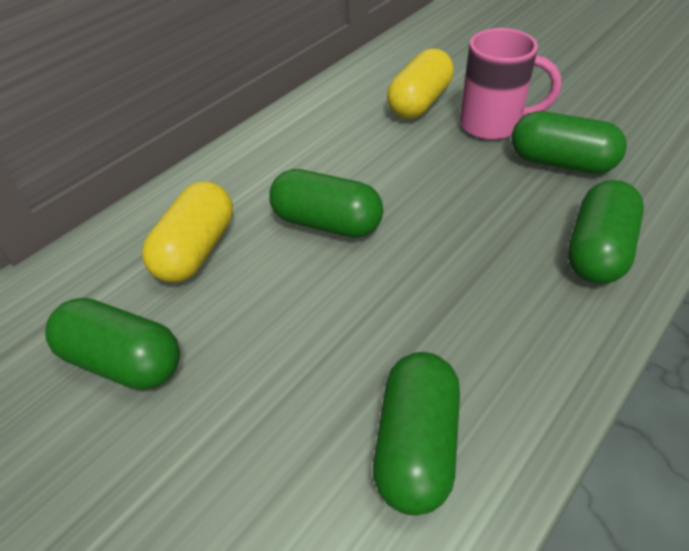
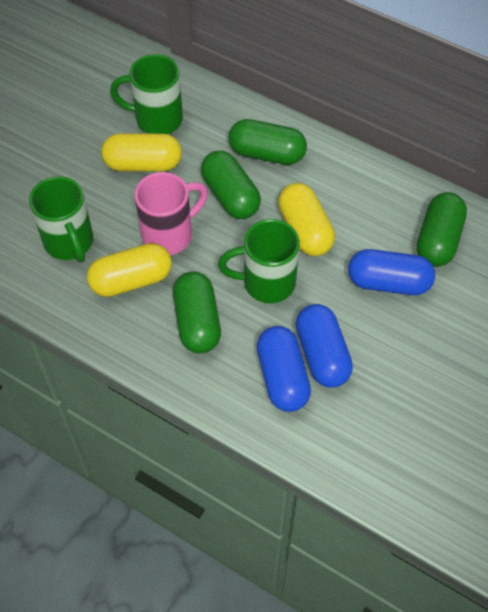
blue capsule: none = 0 -> [257,326,311,412] [296,304,353,388] [348,249,435,295] = 3
green capsule: [45,298,180,390] [269,169,383,238] [373,352,460,515] [511,111,627,174] [568,180,644,284] = 5 -> [173,271,221,354] [201,150,261,219] [229,119,307,165] [417,192,467,267] = 4
green mug: none = 0 -> [29,176,93,263] [110,54,183,134] [218,219,300,303] = 3
yellow capsule: [142,181,233,283] [387,49,454,119] = 2 -> [87,243,172,297] [101,133,182,171] [278,183,335,256] = 3

